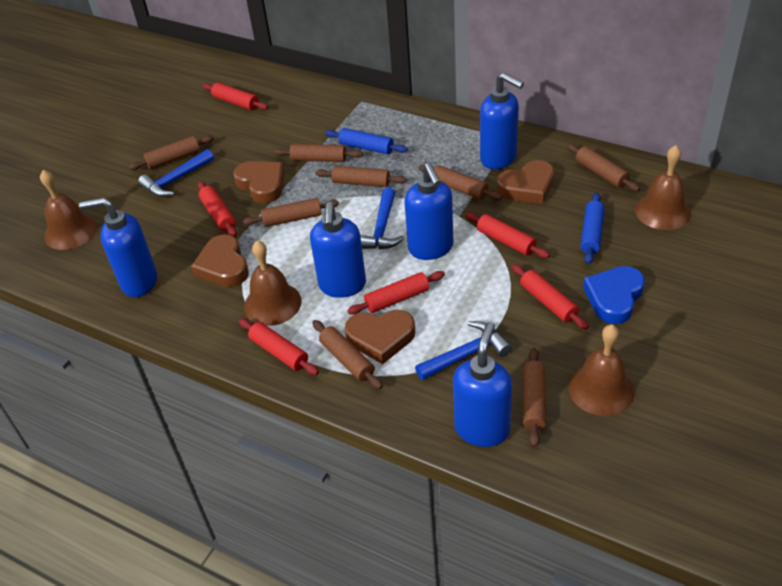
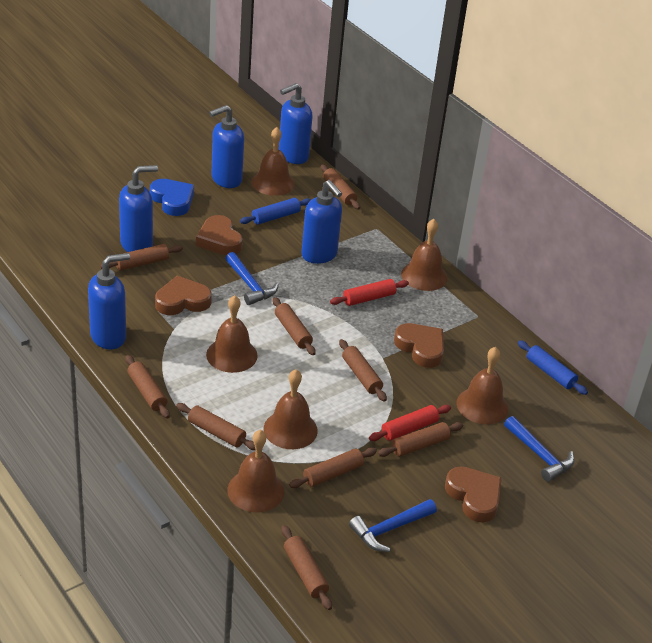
brown bell: [40,170,97,250] [244,240,302,326] [568,325,635,416] [635,145,691,230] = 4 -> [206,295,258,373] [228,430,285,512] [252,127,295,196] [264,369,318,449] [401,219,448,291] [457,347,508,424] = 6
brown rolling pin: [129,135,214,170] [243,198,339,227] [274,144,363,162] [312,320,383,389] [315,166,407,187] [419,165,502,200] [523,348,546,447] [567,144,640,191] = 8 -> [100,244,183,271] [125,355,170,418] [176,403,255,450] [272,297,316,355] [281,525,332,610] [289,448,377,488] [321,164,360,210] [339,339,387,402] [378,422,463,457] = 9
red rolling pin: [198,181,237,237] [202,82,268,110] [239,319,319,375] [347,271,445,314] [465,212,550,258] [512,264,589,330] = 6 -> [330,279,409,306] [369,405,451,441] = 2

